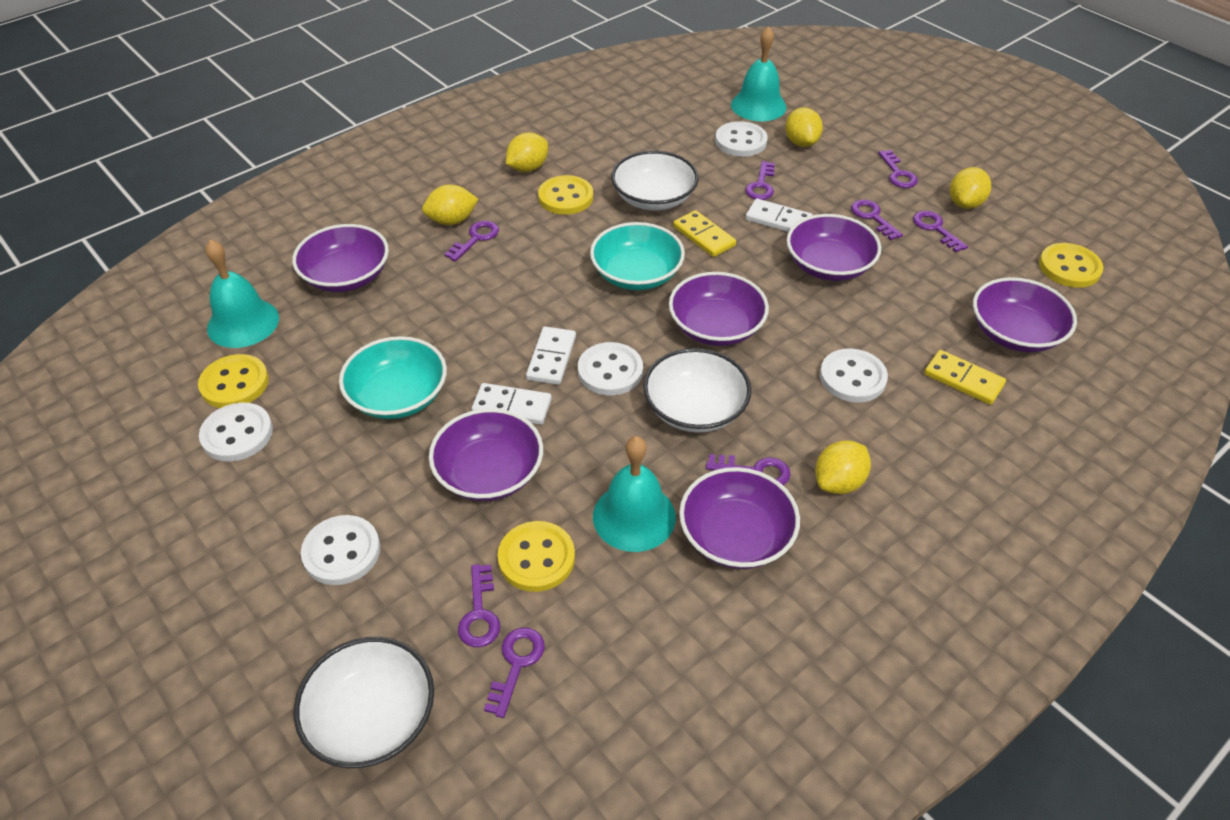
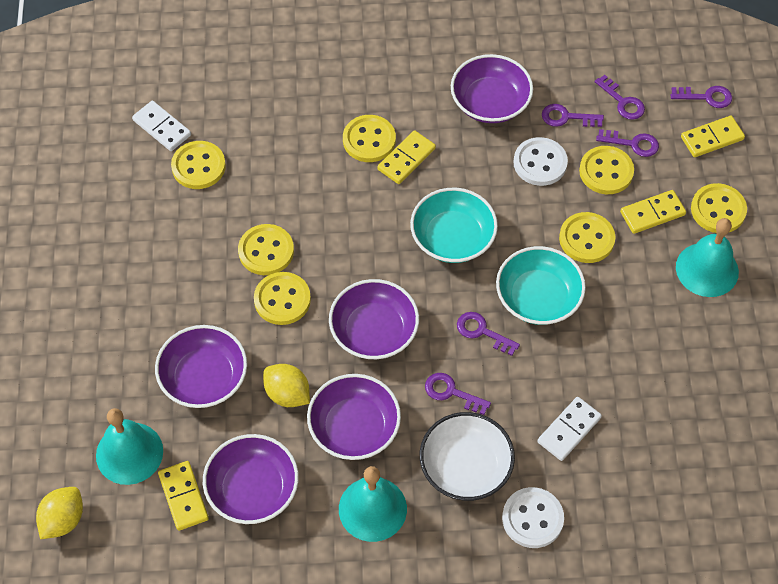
purple bowl: [292,224,389,292] [429,408,543,501] [669,272,769,346] [679,467,800,569] [787,214,881,281] [973,277,1077,352] = 6 -> [155,325,247,408] [203,434,299,524] [307,374,401,460] [329,279,419,359] [451,54,533,123] = 5
purple key: [444,221,499,262] [458,564,500,647] [484,628,545,718] [706,454,791,485] [745,161,775,200] [851,200,903,240] [878,150,918,188] [913,211,968,252] = 8 -> [425,373,491,415] [457,312,520,356] [542,104,604,127] [595,75,645,120] [596,129,659,157] [671,86,732,108] = 6
white bowl: [294,637,434,768] [611,151,698,211] [643,348,751,433] = 3 -> [420,412,515,501] = 1
white button: [199,403,273,462] [301,515,380,585] [578,342,643,396] [715,121,768,157] [820,349,888,402] = 5 -> [502,487,564,548] [513,137,568,186] = 2
white domino: [472,383,552,425] [526,327,576,385] [745,199,813,232] = 3 -> [132,101,191,151] [537,397,602,461] = 2
yellow button: [198,354,269,408] [497,521,575,592] [538,175,593,215] [1039,243,1104,288] = 4 -> [171,141,226,189] [238,224,294,275] [254,272,311,325] [343,115,396,162] [559,212,615,263] [579,146,634,194] [691,183,747,233] = 7
yellow domino: [673,210,736,257] [924,350,1006,405] = 2 -> [158,461,209,531] [378,130,436,184] [620,190,686,234] [681,116,745,157] = 4
yellow lemon: [422,185,478,225] [506,133,548,172] [785,107,823,147] [815,440,871,494] [950,167,991,209] = 5 -> [36,487,83,539] [263,364,310,407] = 2

